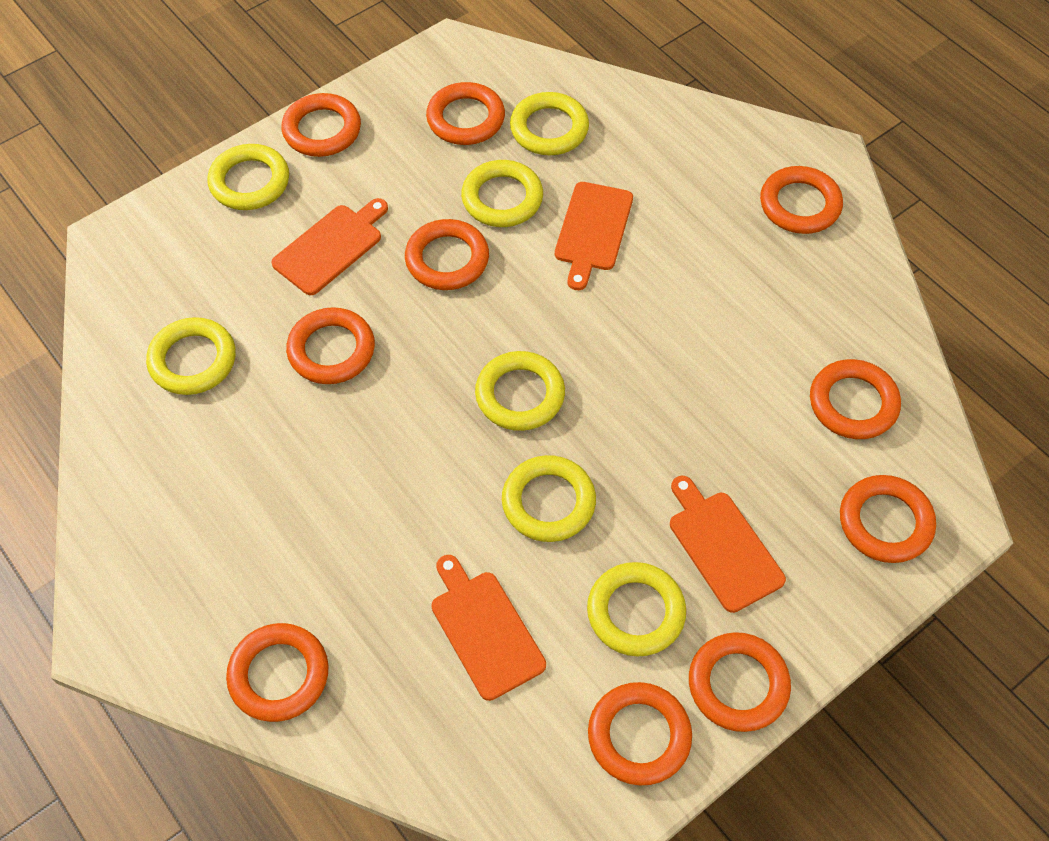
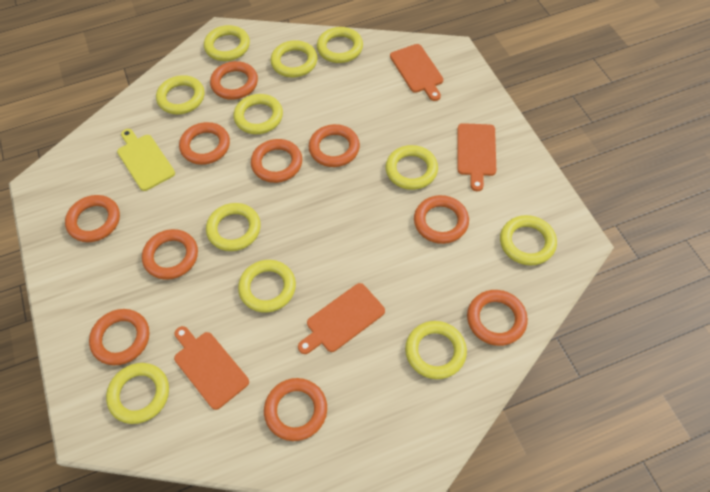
yellow cutting board: none = 0 -> [117,129,175,191] = 1
yellow ring: [146,317,236,395] [208,144,289,210] [461,160,543,227] [475,351,565,431] [502,455,596,542] [510,92,589,155] [587,562,686,657] = 7 -> [106,363,169,424] [156,75,204,114] [204,25,250,61] [206,203,261,251] [233,94,283,134] [238,260,296,313] [271,40,317,77] [317,27,363,63] [385,145,438,190] [405,321,467,379] [500,215,557,266] = 11

